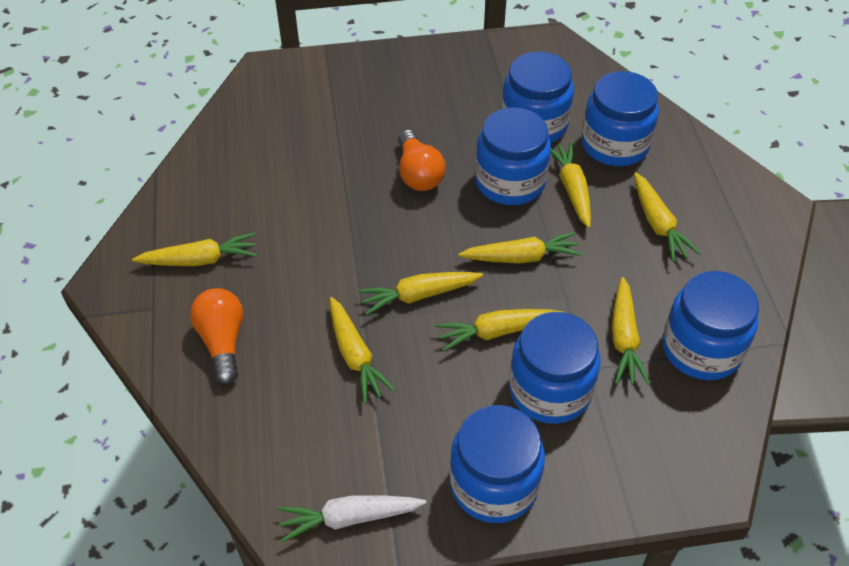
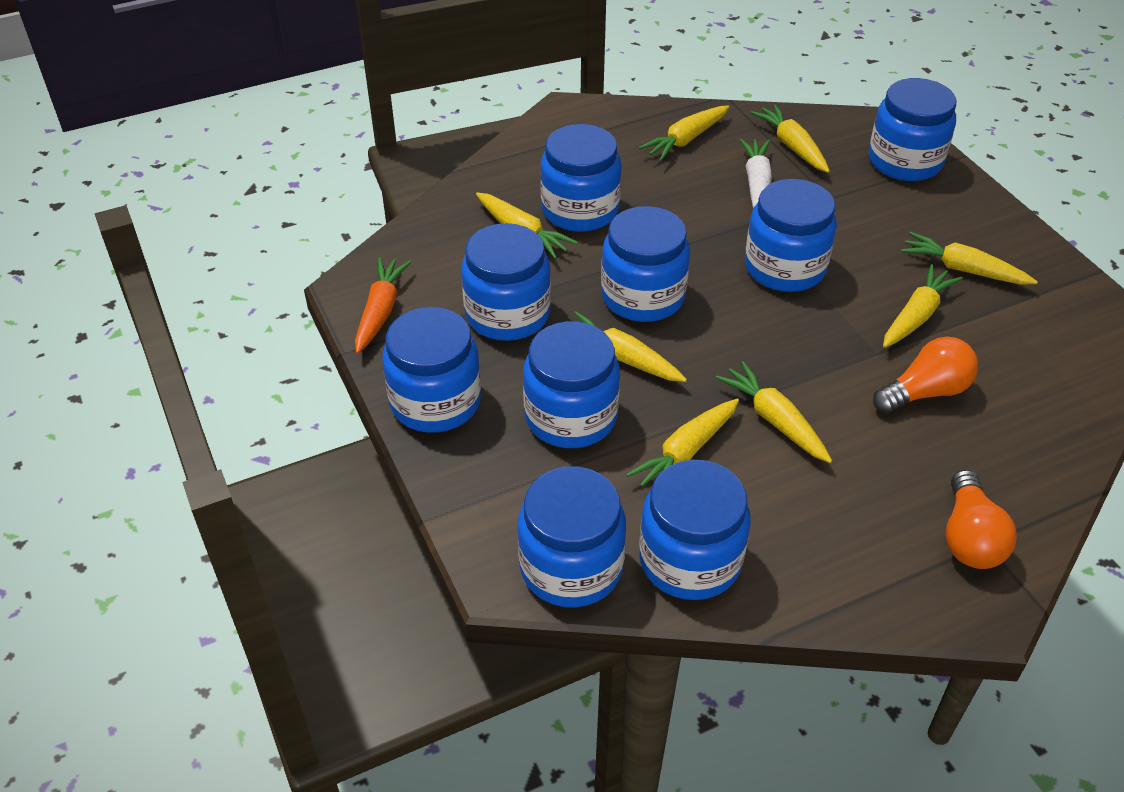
blue jar: [450,405,545,523] [475,107,551,205] [501,52,574,143] [509,312,601,424] [581,71,659,166] [663,271,759,380] = 6 -> [382,307,481,433] [461,223,551,341] [518,466,626,608] [523,321,620,448] [540,124,621,232] [601,206,690,322] [639,460,751,600] [745,179,837,292] [869,78,956,181] = 9
orange carrot: none = 0 -> [355,257,411,354] = 1

